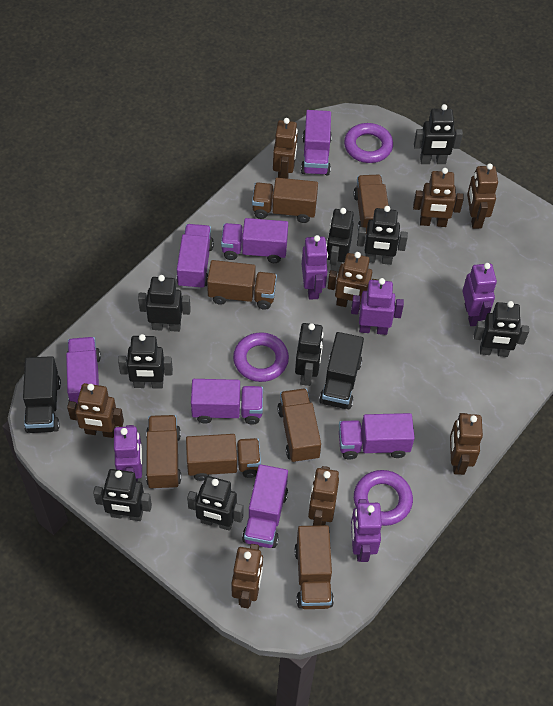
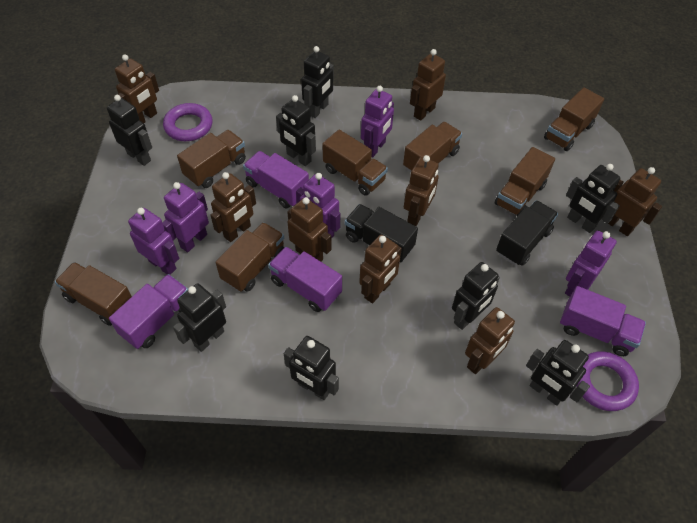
black robot: [93,469,152,521] [118,334,173,389] [138,275,191,332] [187,476,243,531] [295,323,324,386] [327,208,354,273] [357,206,408,265] [414,104,463,164] [474,301,529,357] = 9 -> [107,95,152,166] [173,283,226,352] [276,95,316,166] [284,336,339,400] [301,46,334,118] [452,262,500,330] [526,340,590,406] [566,164,620,233] = 8
purple ring: [233,332,289,382] [344,123,393,163] [354,470,413,526] = 3 -> [163,103,212,141] [576,351,639,411] = 2
purple truck: [66,337,101,403] [176,224,214,289] [191,379,263,425] [221,218,288,263] [242,464,288,548] [301,110,332,175] [339,413,415,459] = 7 -> [109,274,188,349] [243,151,309,208] [268,247,342,312] [560,286,646,356] = 4

